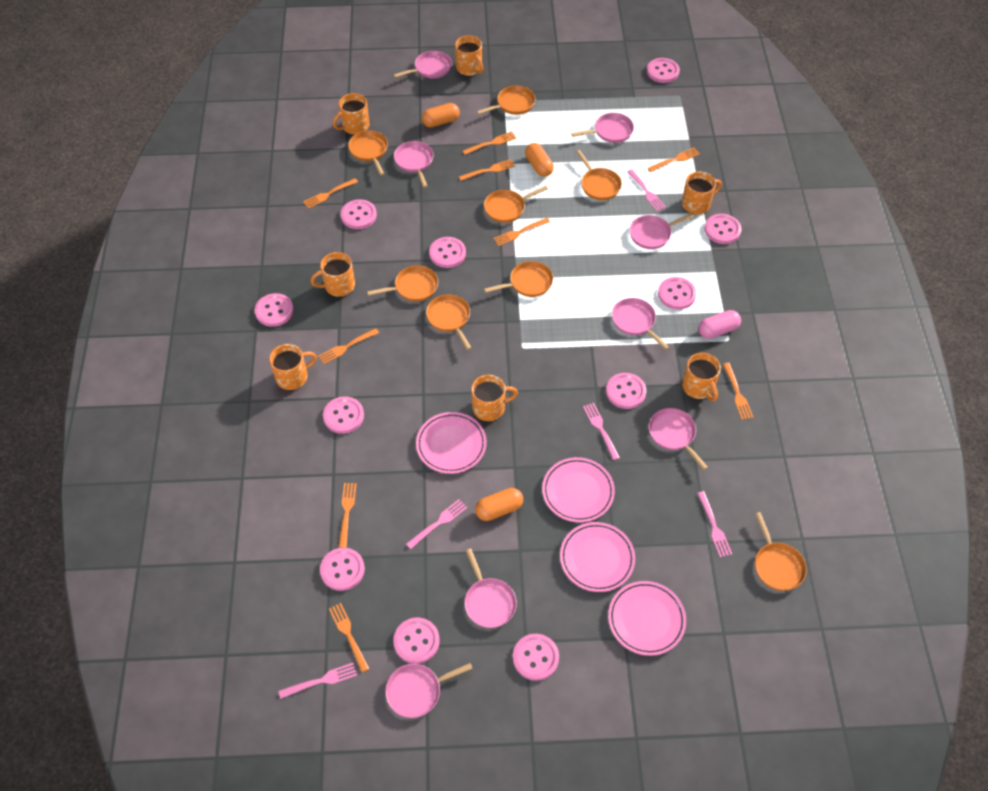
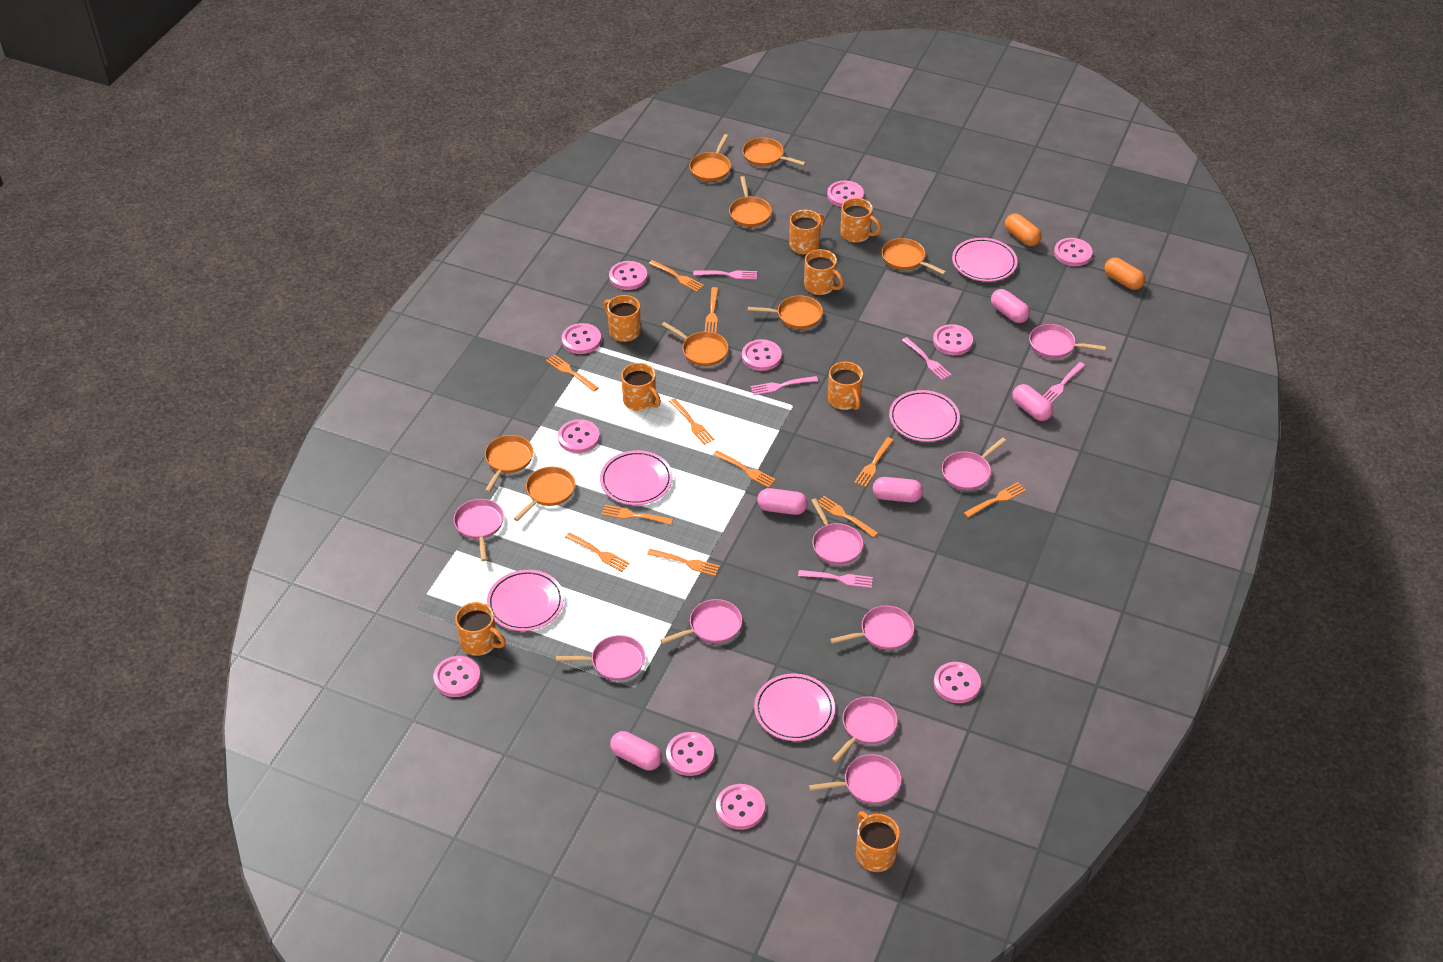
orange capsule: [422,103,460,128] [475,488,523,521] [525,143,554,177] = 3 -> [1005,213,1042,246] [1104,258,1145,290] = 2
orange fork: [303,178,358,209] [318,328,379,364] [329,603,369,672] [339,483,357,548] [459,159,515,181] [463,131,516,155] [493,218,550,246] [648,148,700,172] [723,363,753,420] = 9 -> [546,354,598,392] [565,532,630,572] [601,505,673,525] [647,549,720,576] [649,260,704,292] [669,398,714,445] [705,287,718,333] [713,450,776,488] [818,496,878,538] [854,437,894,487] [964,482,1026,518] = 11
orange mug: [269,344,317,390] [310,252,355,297] [333,93,369,135] [455,35,483,76] [471,375,518,421] [682,171,722,214] [682,353,721,401] = 7 -> [455,602,506,656] [603,295,641,342] [621,363,661,411] [789,210,824,255] [804,249,844,295] [828,361,863,410] [840,198,881,243] [856,811,900,872] = 8
pink capsule: [699,310,741,339] = 1 -> [610,731,662,771] [757,488,808,515] [873,477,923,503] [991,289,1030,323] [1012,384,1053,421] = 5
pink pan: [385,663,473,718] [393,51,452,79] [394,141,434,188] [464,548,517,628] [571,113,634,143] [612,298,669,350] [629,213,695,249] [649,408,708,470] = 8 -> [454,499,504,561] [556,635,645,681] [660,599,742,644] [809,754,901,804] [811,498,863,565] [830,605,914,650] [832,696,898,763] [942,438,1006,490] [1029,324,1106,359] = 9
pink plate: [416,412,487,474] [542,457,615,522] [560,522,635,592] [608,581,686,656] = 4 -> [487,570,564,631] [600,450,673,505] [754,673,835,741] [889,390,960,442] [952,238,1017,282] = 5

